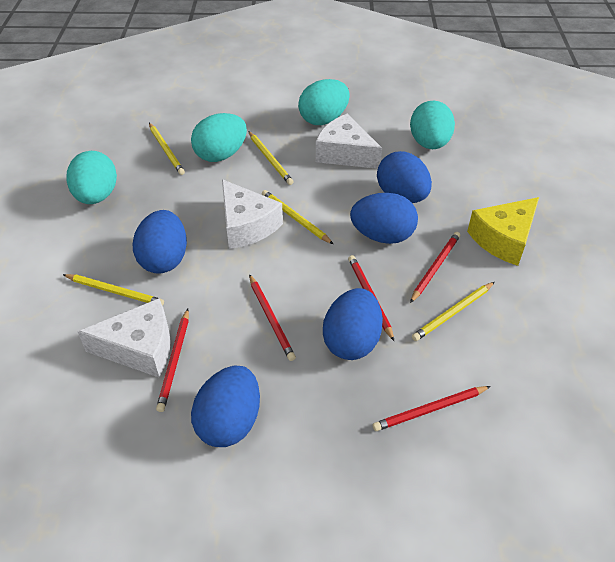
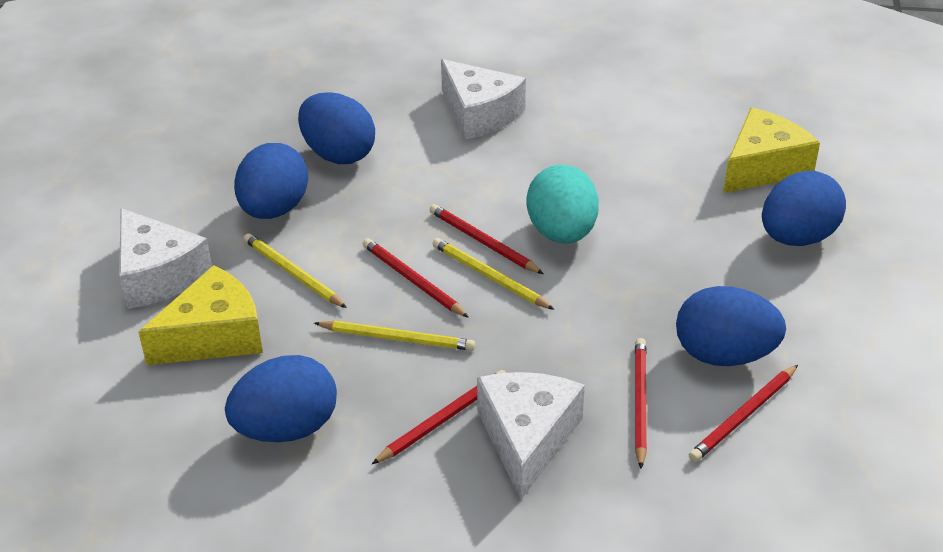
turquoise egg: [67,151,117,204] [191,113,247,162] [298,79,350,125] [410,101,455,149] = 4 -> [527,165,599,244] = 1
yellow cheese: [467,197,539,266] = 1 -> [138,265,263,365] [724,108,820,193] = 2
yellow pencil: [63,274,164,306] [149,123,185,175] [248,131,293,185] [262,190,333,244] [412,282,495,341] = 5 -> [244,233,347,308] [314,321,475,351] [433,238,554,310] = 3

